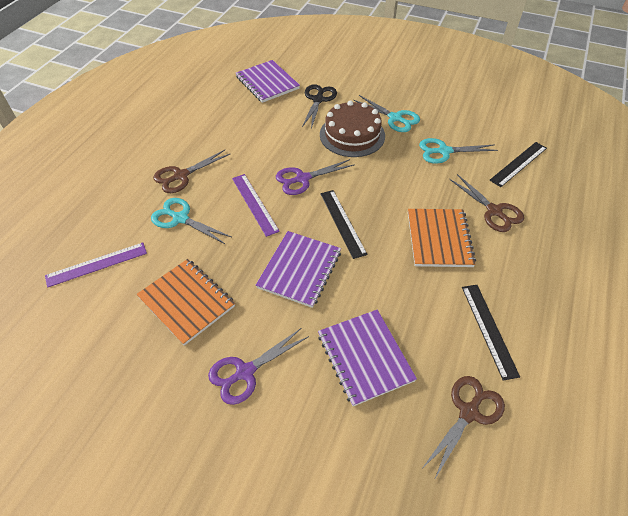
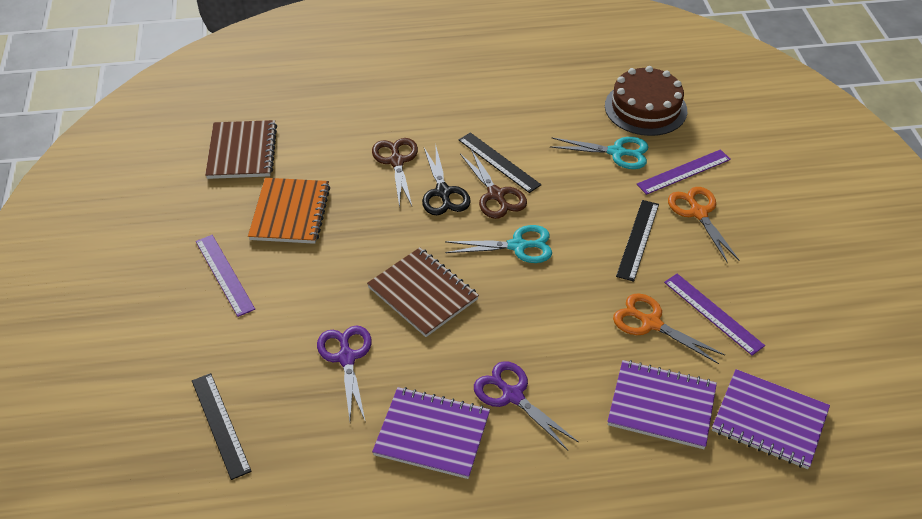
brown notebook: none = 0 -> [205,120,277,179] [367,247,479,337] = 2
brown scissors: [153,150,230,193] [423,376,505,480] [449,174,524,232] = 3 -> [372,138,418,208] [460,149,527,219] = 2
orange notebook: [136,259,235,346] [408,209,476,267] = 2 -> [248,178,330,244] = 1
orange scissors: none = 0 -> [613,293,725,364] [668,187,739,263] = 2
purple ruler: [45,242,147,288] [232,174,280,237] = 2 -> [196,235,255,317] [637,149,731,195] [664,274,765,356] = 3
turquoise scissors: [151,198,231,244] [354,95,420,132] [419,138,498,164] = 3 -> [445,225,552,263] [550,137,648,169] = 2

